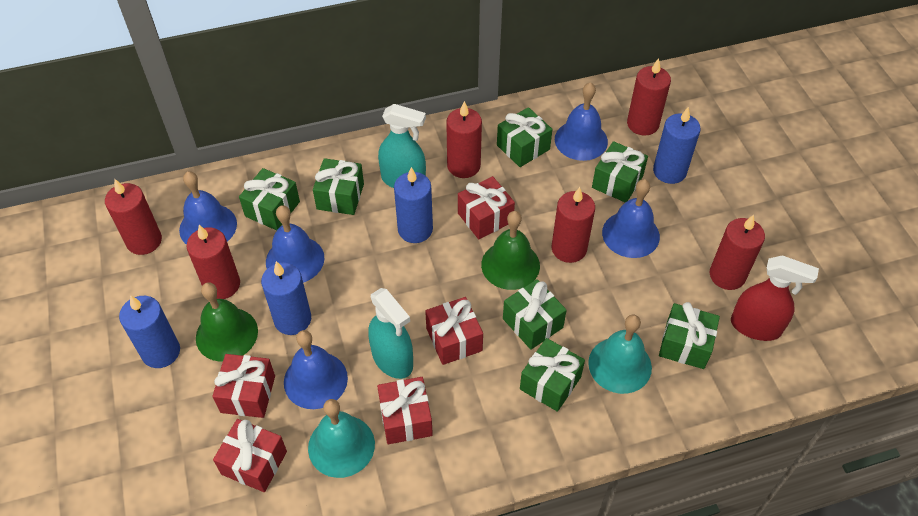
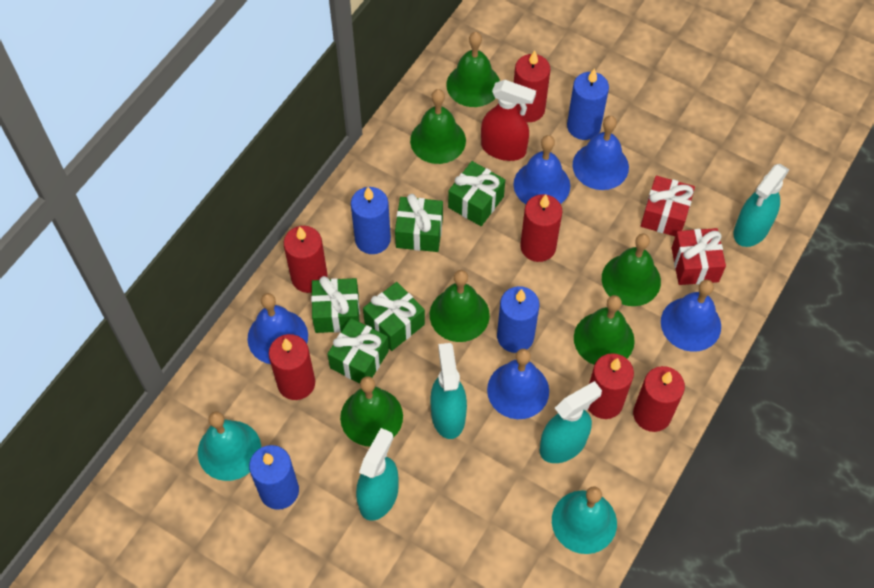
green bell: [196,282,258,362] [481,211,540,290] = 2 -> [340,376,403,446] [410,89,466,164] [430,270,490,342] [446,32,500,107] [574,295,635,365] [602,234,661,306] = 6
green gift: [239,168,300,230] [313,158,364,215] [497,107,552,167] [503,279,567,350] [520,338,585,412] [592,141,648,202] [659,302,720,369] = 7 -> [311,276,360,333] [327,318,389,383] [363,282,425,351] [395,194,443,252] [448,161,505,226] = 5
red gift: [212,354,275,418] [213,419,287,492] [377,377,433,444] [425,297,483,365] [458,176,515,239] = 5 -> [641,176,695,236] [672,228,726,285] = 2
turquoise spray bottle: [368,288,413,379] [378,104,426,188] = 2 -> [356,428,399,521] [430,343,467,439] [540,381,602,463] [734,164,789,247] = 4

